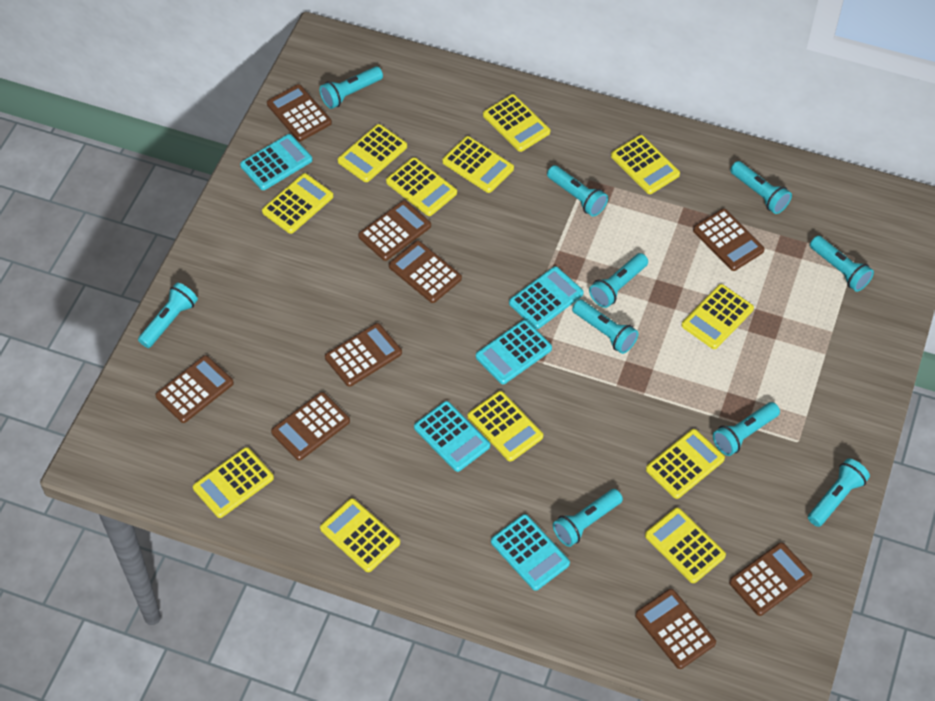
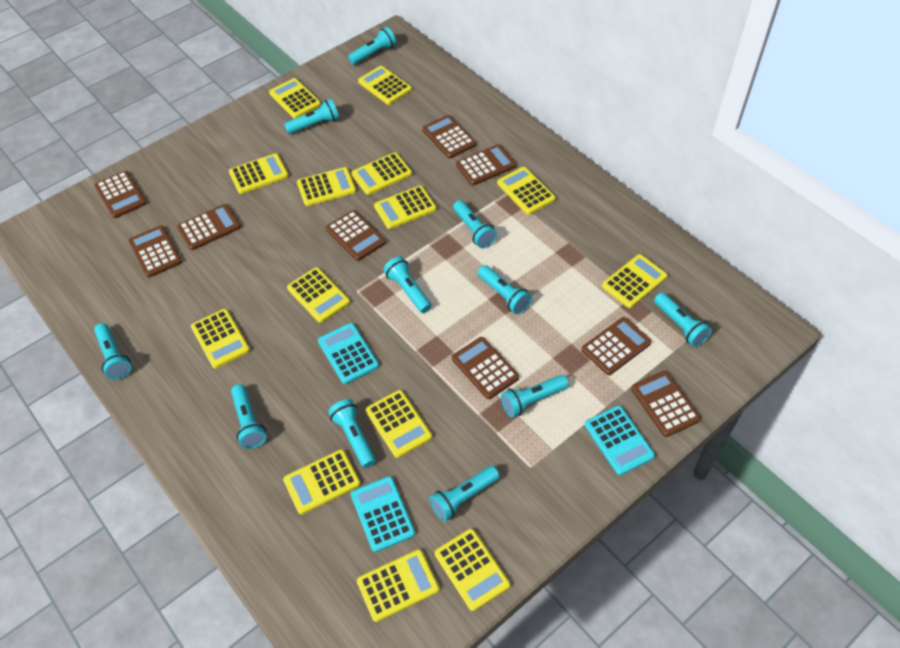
turquoise calculator: [240,134,312,190] [414,401,490,472] [476,320,552,384] [491,514,570,591] [509,266,584,329] = 5 -> [318,323,379,384] [351,476,415,552] [585,406,655,475] = 3
turquoise flashlight: [138,283,198,348] [320,66,383,109] [547,165,608,217] [553,489,623,547] [572,299,638,354] [589,253,648,308] [713,402,780,456] [730,161,792,214] [808,458,870,527] [810,236,874,292] = 10 -> [94,323,131,380] [231,384,267,449] [284,99,339,134] [328,399,376,468] [348,27,396,65] [383,256,432,313] [430,466,500,522] [453,200,497,248] [478,265,532,314] [501,375,569,417] [654,293,712,347] = 11
yellow calculator: [193,447,274,518] [262,173,333,234] [320,498,400,572] [338,124,407,182] [386,157,457,216] [442,136,514,193] [468,391,543,461] [483,94,550,152] [611,135,680,194] [645,508,726,583] [646,429,725,499] [682,284,754,349] = 12 -> [191,309,250,368] [229,153,288,194] [269,78,321,119] [283,449,360,515] [287,267,350,323] [297,167,356,206] [351,152,412,195] [357,549,439,622] [358,66,412,105] [366,390,432,458] [374,186,436,229] [435,529,510,611] [497,167,555,215] [602,254,667,308] = 14

